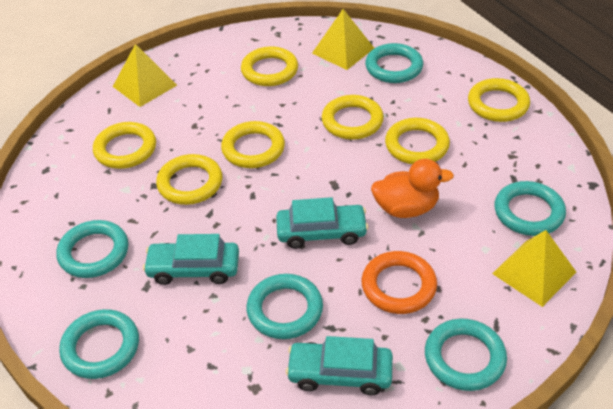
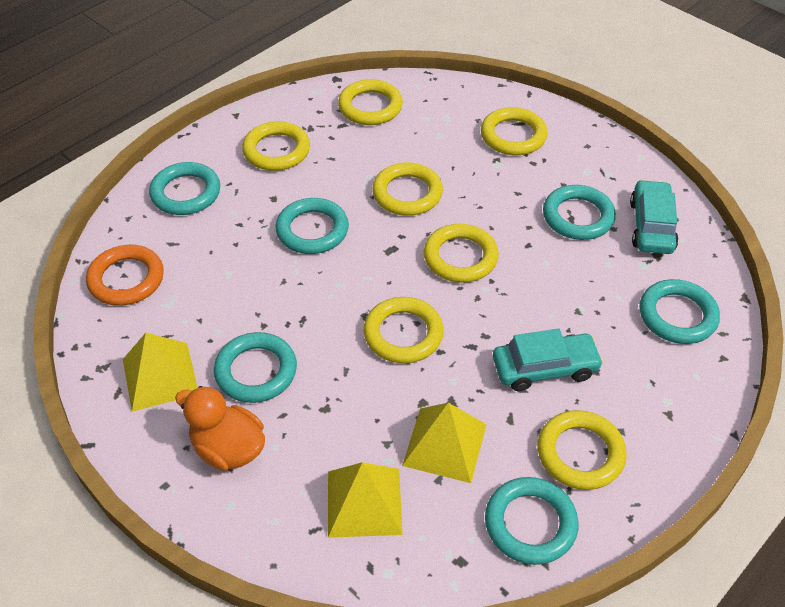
turquoise car: [143,234,239,285] [276,197,369,249] [286,336,393,395] = 3 -> [493,329,603,391] [630,180,679,254] = 2

